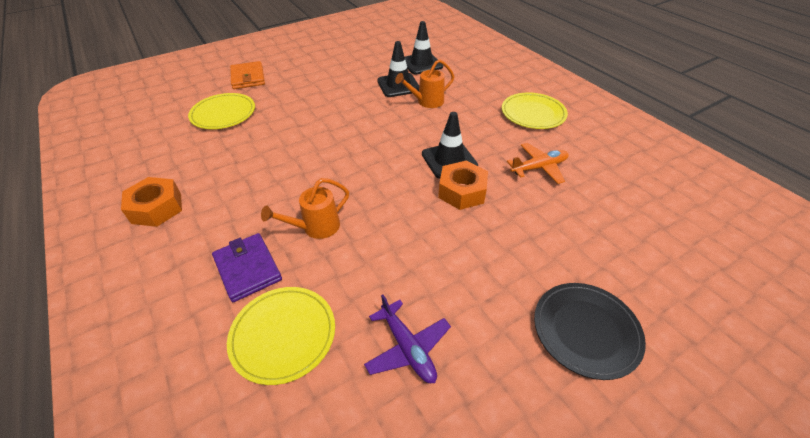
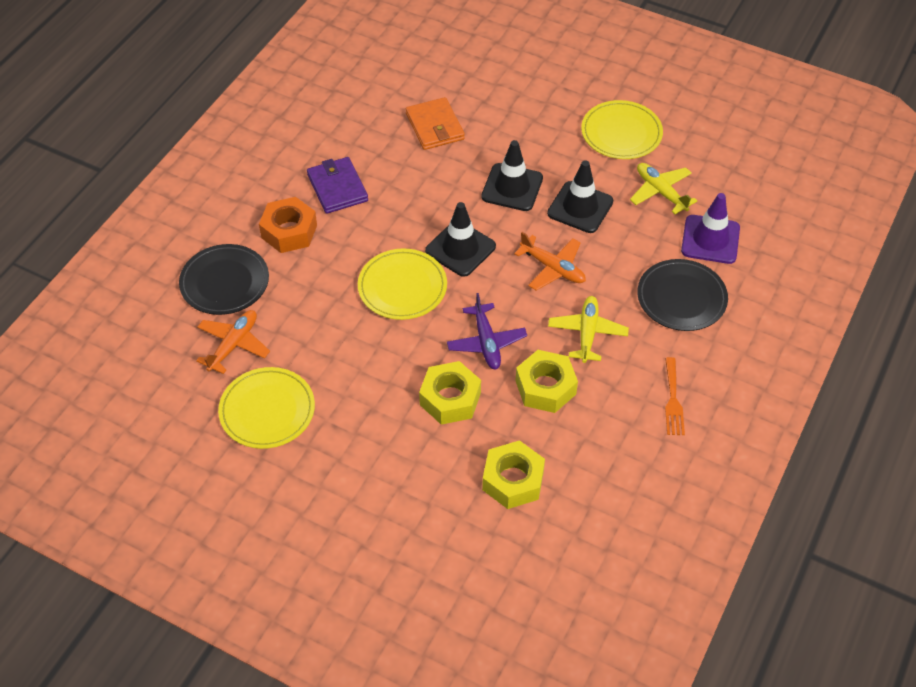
black plate: [534,283,646,380] = 1 -> [179,244,269,315] [637,259,728,331] = 2
orange fork: none = 0 -> [665,357,685,435] = 1
orange nut: [121,177,182,227] [438,160,488,210] = 2 -> [259,197,317,253] = 1
orange plane: [507,143,569,184] = 1 -> [196,310,270,374] [514,232,586,290] = 2
orange watering can: [261,178,349,239] [395,59,455,108] = 2 -> none = 0
purple traffic cone: none = 0 -> [681,193,740,264] = 1
yellow nut: none = 0 -> [419,361,481,425] [482,440,545,509] [515,350,578,413] = 3
yellow plane: none = 0 -> [548,296,629,363] [630,163,697,214] = 2

